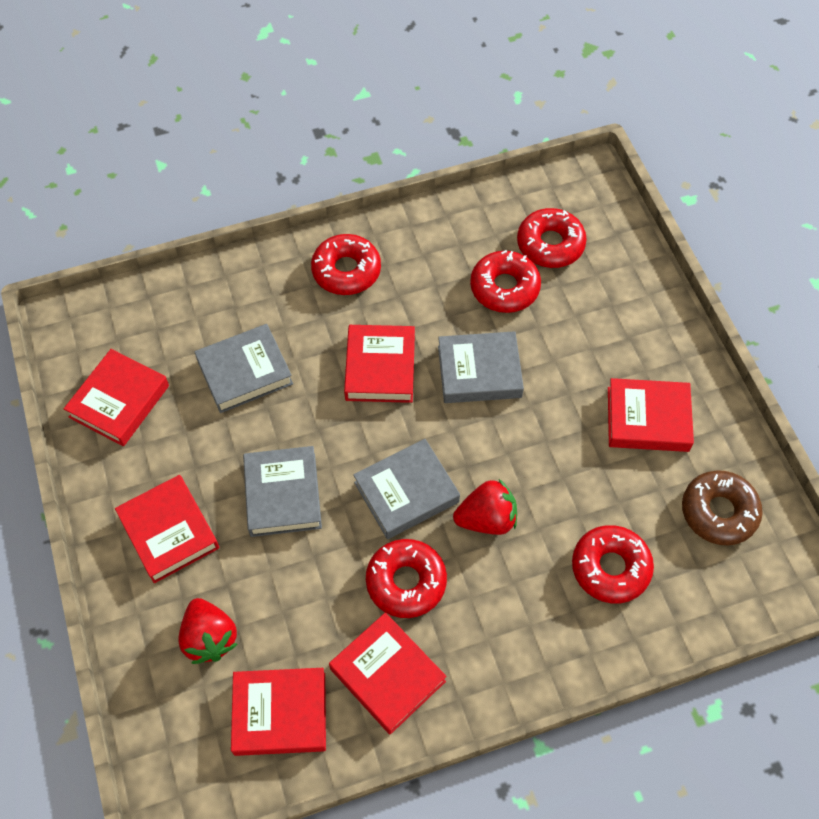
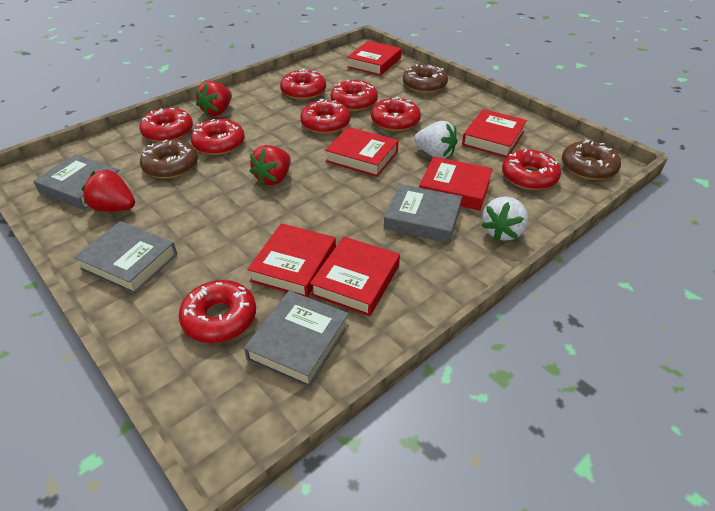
brown donut: [682,470,763,545] = 1 -> [140,139,198,179] [403,64,448,93] [562,139,621,180] = 3
red donut: [311,234,381,295] [366,539,447,618] [470,250,541,313] [517,208,587,268] [572,525,654,603] = 5 -> [140,108,193,142] [179,280,256,343] [191,119,245,155] [280,69,326,100] [300,99,350,134] [331,80,378,111] [371,97,421,131] [502,149,561,190] = 8
red strawberry: [179,598,237,664] [453,479,517,535] = 2 -> [82,169,135,211] [195,81,232,116] [250,145,291,185] = 3
white strawberry: none = 0 -> [414,121,457,159] [481,196,528,241] = 2

